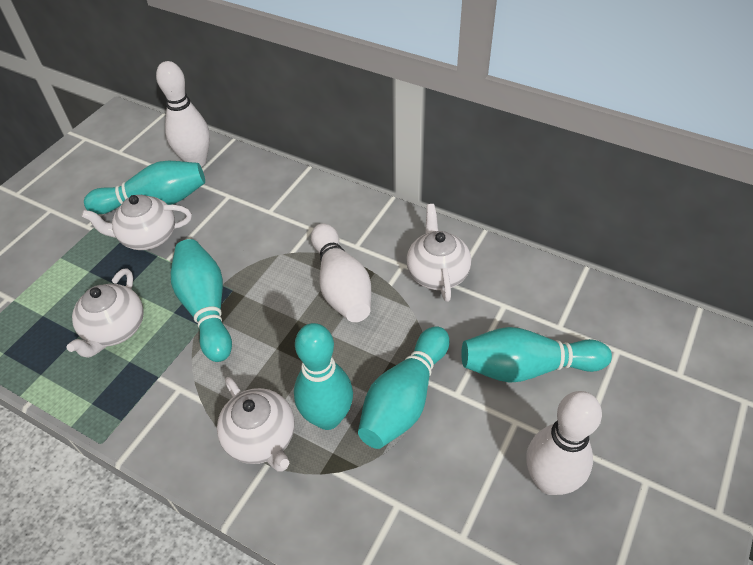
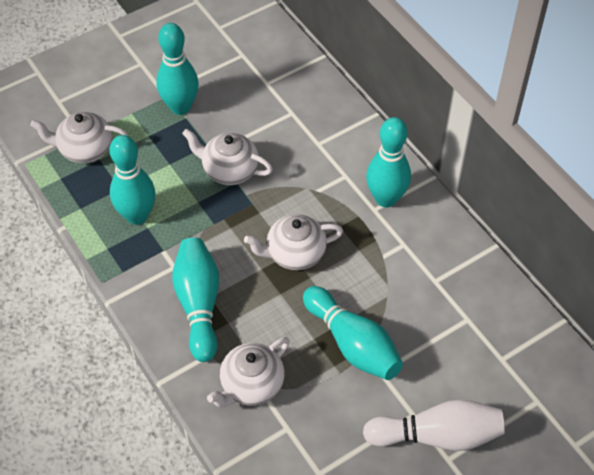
white bowling pin: [156,61,210,167] [311,223,371,322] [526,391,602,495] = 3 -> [363,399,505,451] = 1

